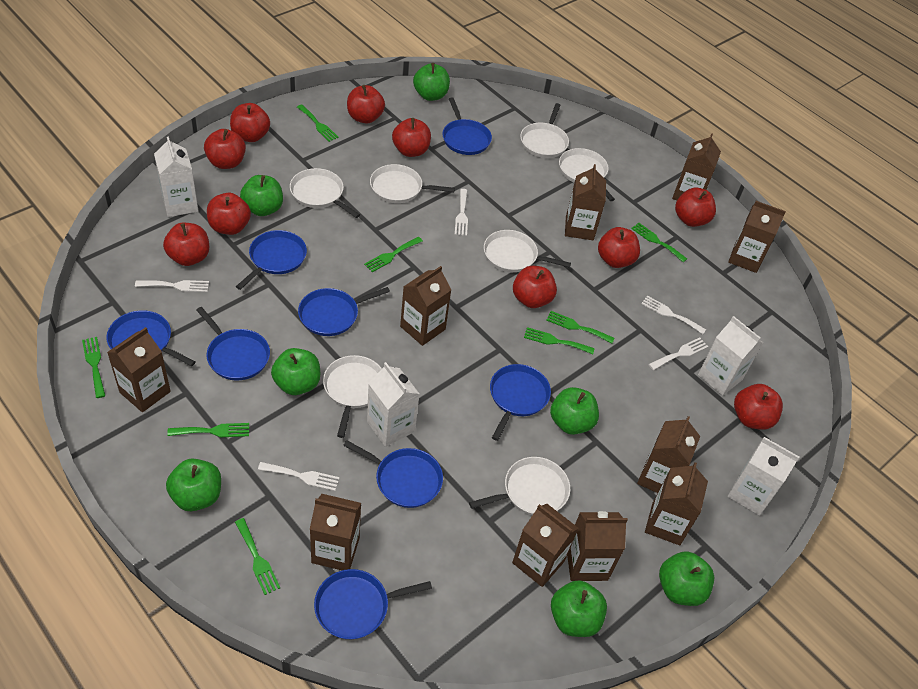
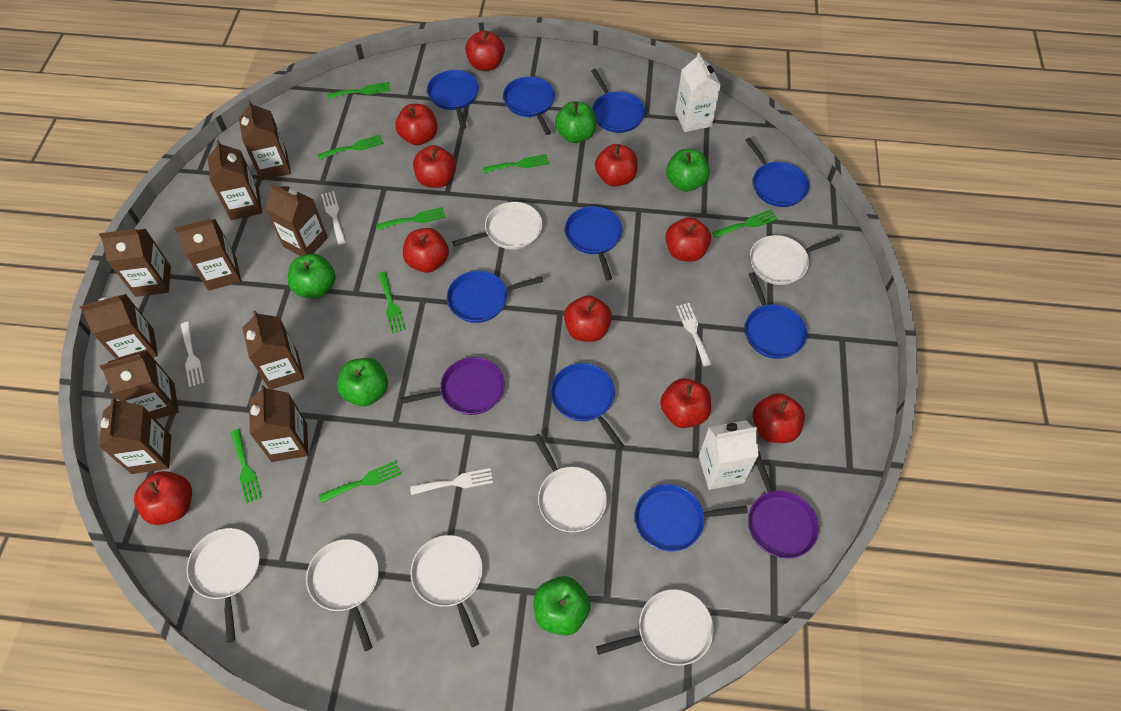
blue pan: [106,310,196,366] [196,307,270,380] [236,230,307,290] [298,287,390,336] [314,569,432,639] [343,440,443,508] [443,97,492,155] [490,364,551,441] = 8 -> [427,70,479,129] [447,271,543,323] [503,76,555,135] [550,363,624,450] [565,206,622,281] [591,69,645,133] [634,484,748,551] [745,138,809,207] [745,272,807,359] = 9
green apple: [166,458,221,511] [240,175,283,216] [271,348,320,395] [413,63,450,101] [550,387,599,435] [551,580,607,637] [659,551,714,606] = 7 -> [288,254,336,299] [337,358,388,407] [534,576,591,636] [555,101,596,143] [666,149,710,192] = 5
purple pan: none = 0 -> [400,357,505,415] [748,451,819,558] = 2
white carton: [154,136,198,217] [367,362,420,447] [698,316,763,396] [728,437,799,516] = 4 -> [675,53,721,132] [699,420,759,490] = 2
white fork: [135,280,209,292] [258,462,340,491] [455,189,468,236] [641,296,706,334] [648,338,708,370] = 5 -> [181,322,204,387] [321,191,346,245] [410,468,493,495] [676,303,712,367] = 4

